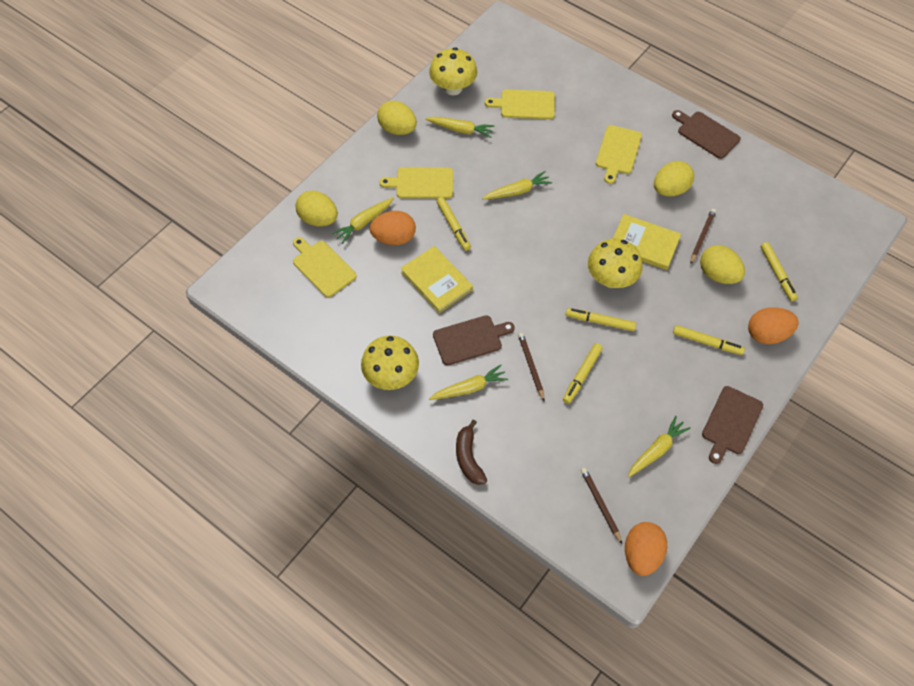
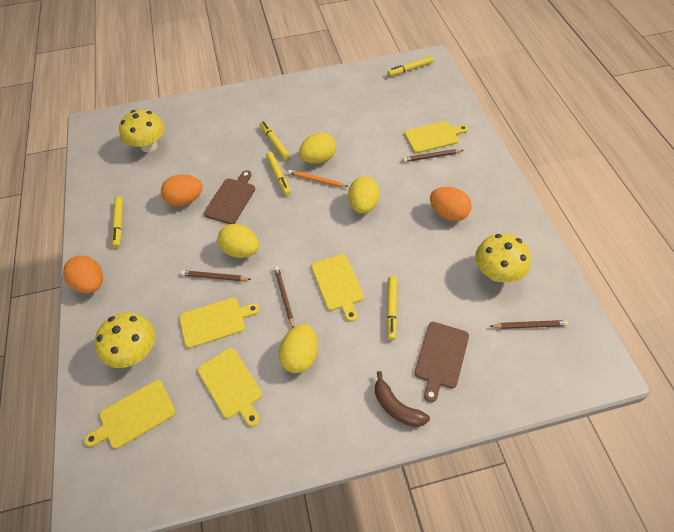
brown cutting board: [433,315,515,365] [672,110,741,159] [702,386,763,464] = 3 -> [204,170,255,224] [415,322,469,402] = 2
brown pencil: [518,333,545,401] [581,468,622,544] [690,209,716,264] = 3 -> [181,270,251,281] [274,266,294,328] [403,149,464,162] [489,320,568,329] = 4
orange pencil: none = 0 -> [288,170,349,187] = 1
yellow book: [400,246,473,313] [613,214,681,270] = 2 -> none = 0
yellow carrot: [332,197,394,244] [426,117,495,138] [429,365,508,400] [482,171,552,200] [628,416,691,477] = 5 -> none = 0
yellow cutting board: [293,237,357,297] [380,167,453,198] [485,89,555,119] [596,125,642,184] = 4 -> [84,380,176,449] [179,298,260,348] [198,348,262,426] [311,254,364,322] [404,121,468,153] = 5

